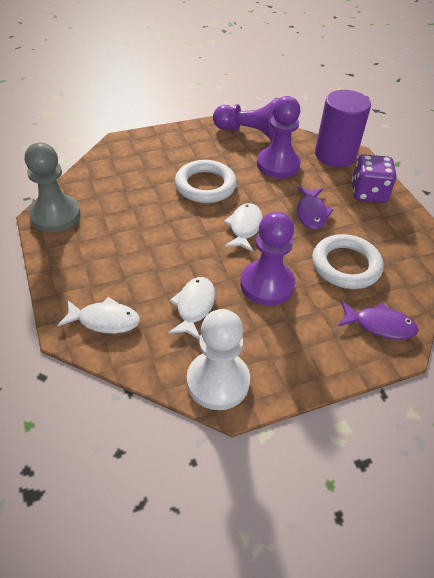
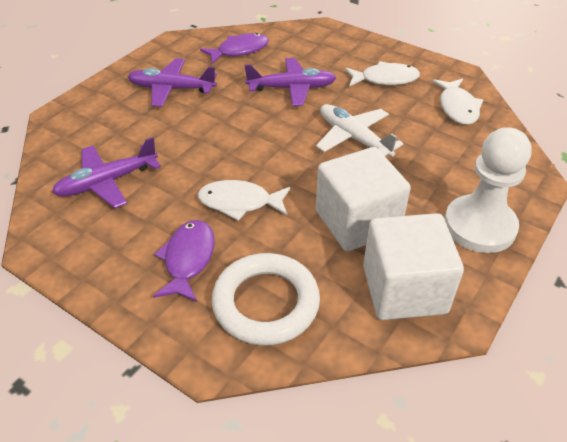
grey pawn: [25,143,81,232] = 1 -> none = 0
purple cylinder: [315,90,371,167] = 1 -> none = 0
purple dice: [352,154,396,203] = 1 -> none = 0
purple pawn: [213,98,279,142] [240,212,295,306] [257,96,301,178] = 3 -> none = 0
purple plane: none = 0 -> [52,137,161,208] [128,58,217,107] [244,58,336,106] = 3
white cube: none = 0 -> [316,147,411,251] [363,213,464,320] = 2
white plane: none = 0 -> [316,104,404,157] = 1
white ring: [175,160,237,203] [312,234,384,289] = 2 -> [212,253,320,346] = 1

